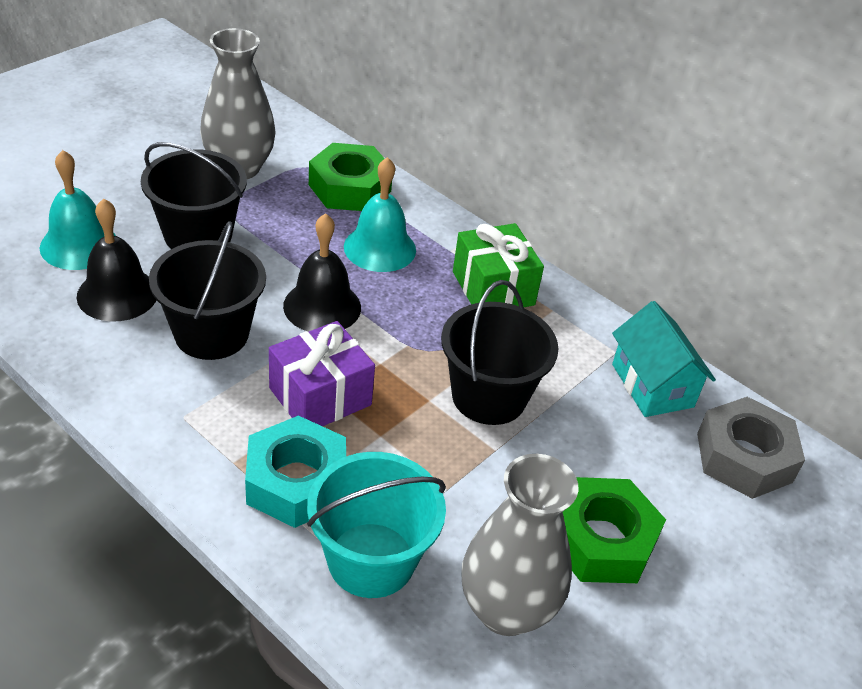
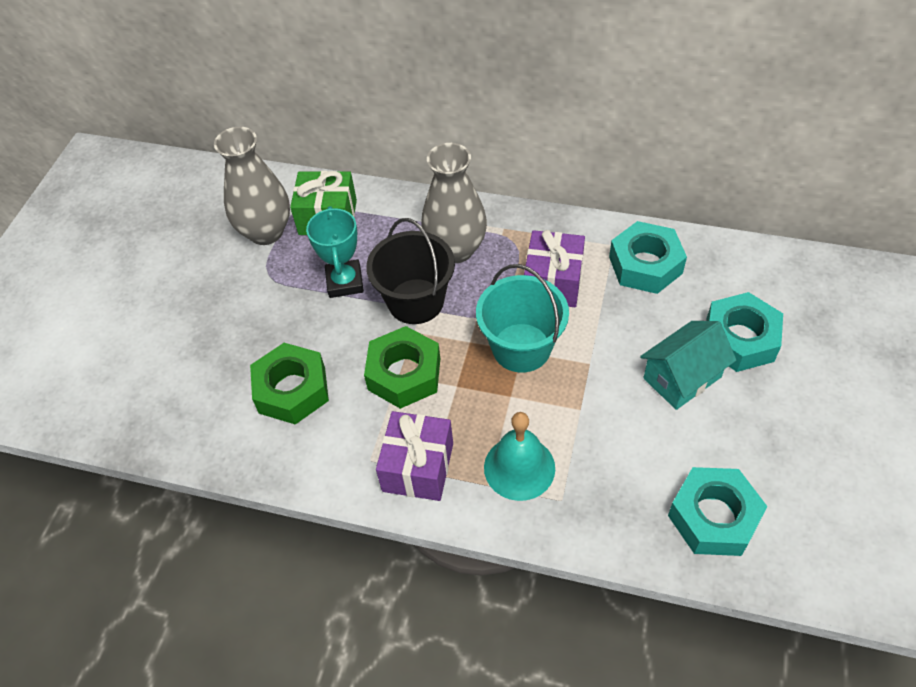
black bell: [76,198,156,322] [283,213,361,332] = 2 -> none = 0
black bucket: [141,142,247,249] [149,221,266,360] [441,280,558,425] = 3 -> [366,218,455,324] = 1
grey nut: [697,397,805,499] = 1 -> none = 0
purple gift: [269,321,375,426] = 1 -> [376,411,453,501] [524,230,585,307] = 2
turquoise bell: [40,150,116,270] [344,157,416,272] = 2 -> [484,412,555,501] = 1
turquoise nut: [245,416,346,528] = 1 -> [609,221,687,294] [668,467,767,556] [706,292,783,372] = 3
turquoise trophy: none = 0 -> [306,206,364,298] = 1

